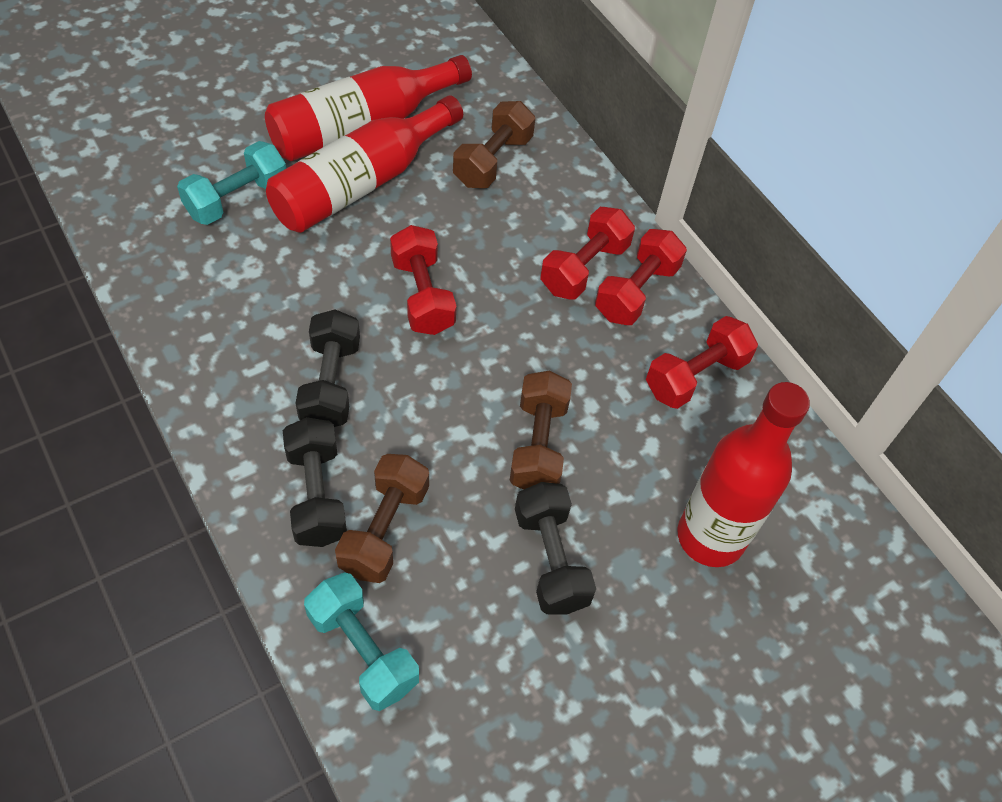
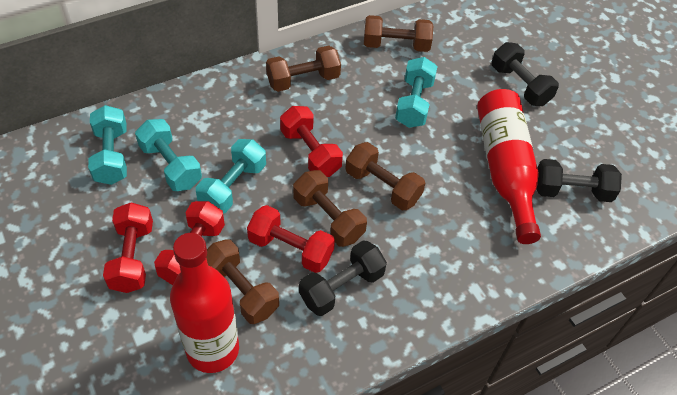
brown dumbbell: [335,454,429,583] [453,101,535,188] [509,371,572,490] = 3 -> [206,239,279,324] [266,45,341,92] [293,170,367,247] [345,142,425,210] [364,15,433,52] = 5
red bottle: [265,55,472,161] [266,95,463,233] [678,382,810,567] = 3 -> [170,233,239,373] [477,89,541,244] = 2
turquoise dumbbell: [177,141,286,225] [304,572,419,711] = 2 -> [88,105,127,185] [135,119,202,191] [196,139,266,214] [395,57,438,128] = 4

